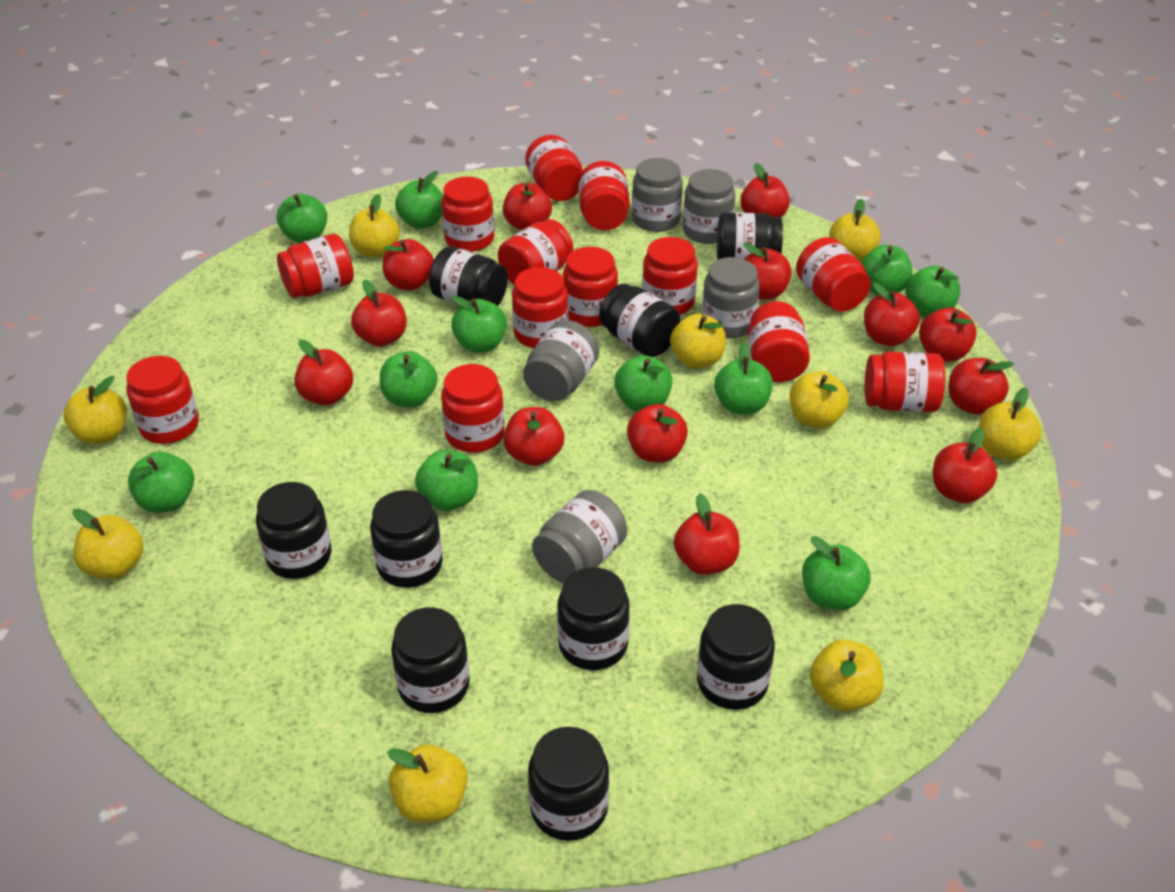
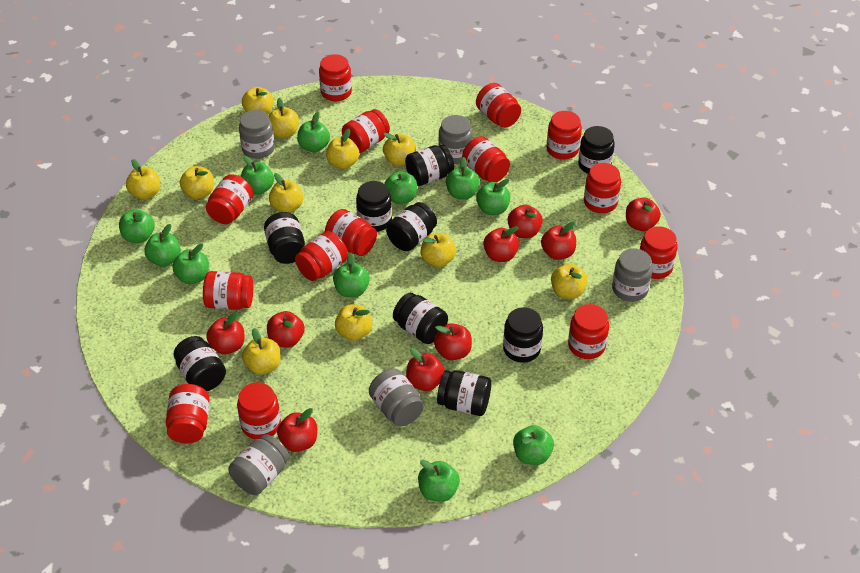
red apple: [294,339,353,406] [351,280,407,347] [383,239,434,290] [503,183,552,230] [503,407,564,466] [627,404,688,463] [674,493,740,575] [740,163,790,218] [743,242,792,300] [864,282,920,346] [919,307,977,362] [933,428,997,503] [948,358,1014,414] = 13 -> [206,312,244,354] [267,311,305,347] [277,408,317,452] [406,348,445,391] [434,323,472,360] [483,226,519,262] [508,205,543,238] [541,222,576,260] [626,198,661,231] = 9
red jar: [126,356,199,444] [277,234,354,298] [441,177,494,252] [441,364,505,453] [498,219,573,285] [512,267,568,348] [525,135,583,201] [563,247,618,327] [578,161,630,230] [642,237,698,315] [748,301,810,382] [796,237,871,312] [864,352,945,412] = 13 -> [166,384,210,444] [203,271,253,310] [206,174,253,224] [237,382,281,439] [295,231,348,281] [319,54,352,101] [325,209,377,256] [342,109,390,153] [462,136,510,182] [476,83,521,128] [547,111,582,160] [568,304,609,359] [584,163,621,213] [640,226,678,279] = 14
yellow apple: [64,376,127,444] [72,509,144,579] [349,194,400,258] [387,744,468,823] [670,314,726,368] [790,371,849,429] [810,640,884,711] [829,199,881,262] [979,387,1042,461] = 9 -> [126,159,160,200] [180,166,214,199] [242,87,274,115] [242,328,281,375] [268,98,299,138] [269,173,303,213] [326,129,359,169] [335,305,372,341] [383,133,416,166] [421,233,456,267] [551,264,588,299] = 11

